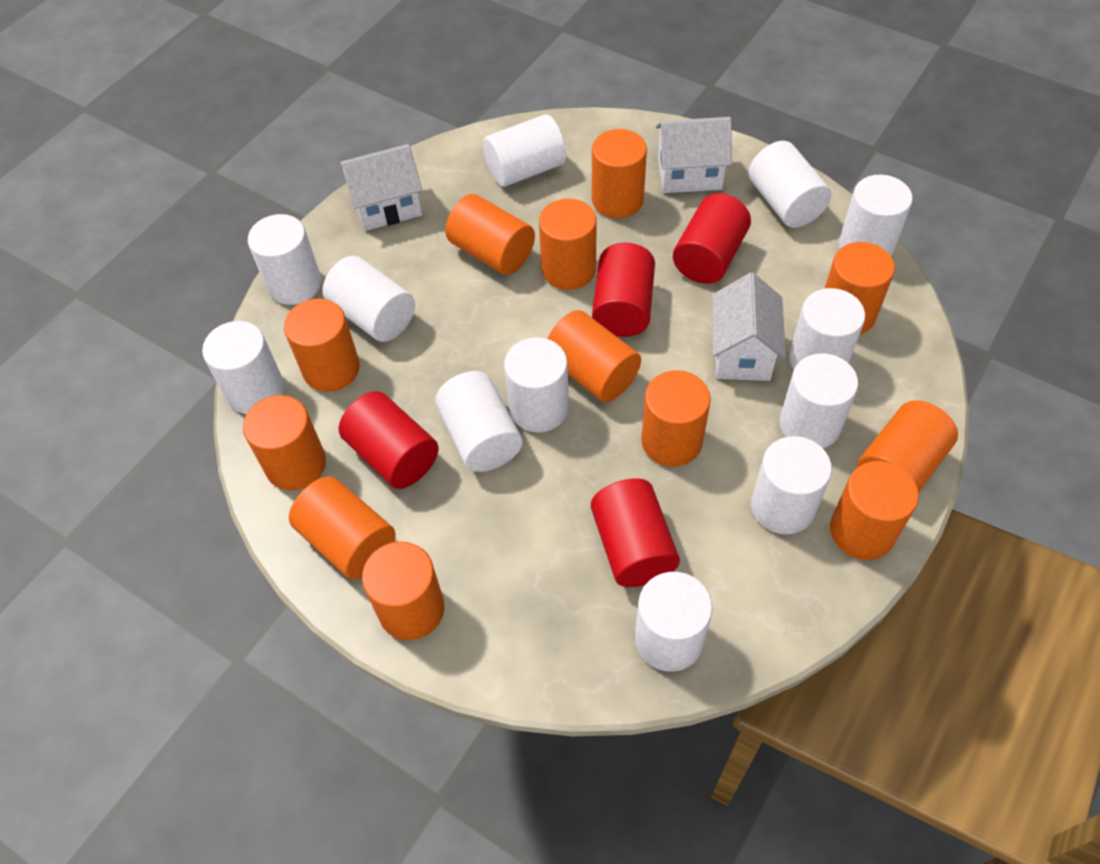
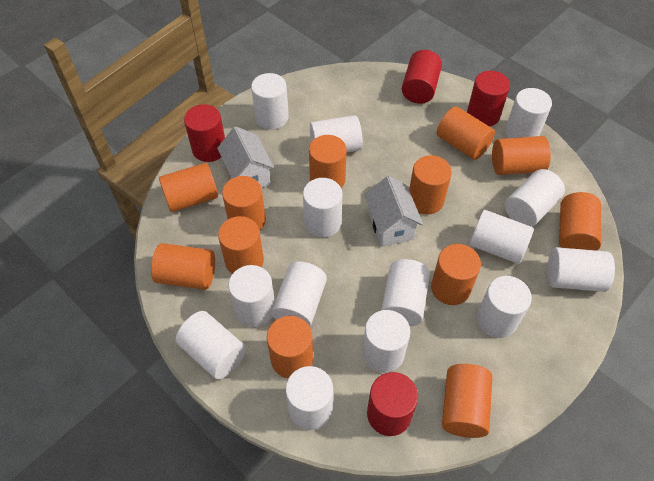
white cylinder: [202,321,284,414] [248,214,321,305] [323,256,415,342] [435,371,522,472] [483,114,566,187] [504,337,569,433] [635,572,712,672] [748,141,831,228] [751,436,832,534] [780,353,858,448] [789,288,865,369] [839,175,913,256] = 12 -> [176,311,246,380] [228,265,275,327] [251,73,289,130] [271,262,327,326] [286,366,333,430] [303,178,342,237] [310,115,363,152] [362,310,410,373] [381,259,430,326] [470,210,534,264] [477,276,532,338] [505,88,552,138] [505,169,565,227] [547,247,615,292] = 14
white house: [340,144,422,231] [656,117,732,193] [712,273,786,381] = 3 -> [217,126,274,188] [365,176,423,247] = 2

